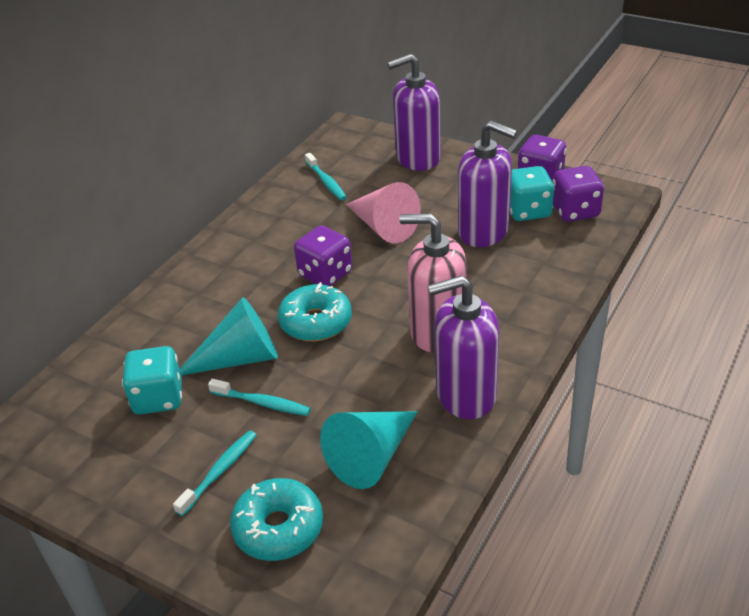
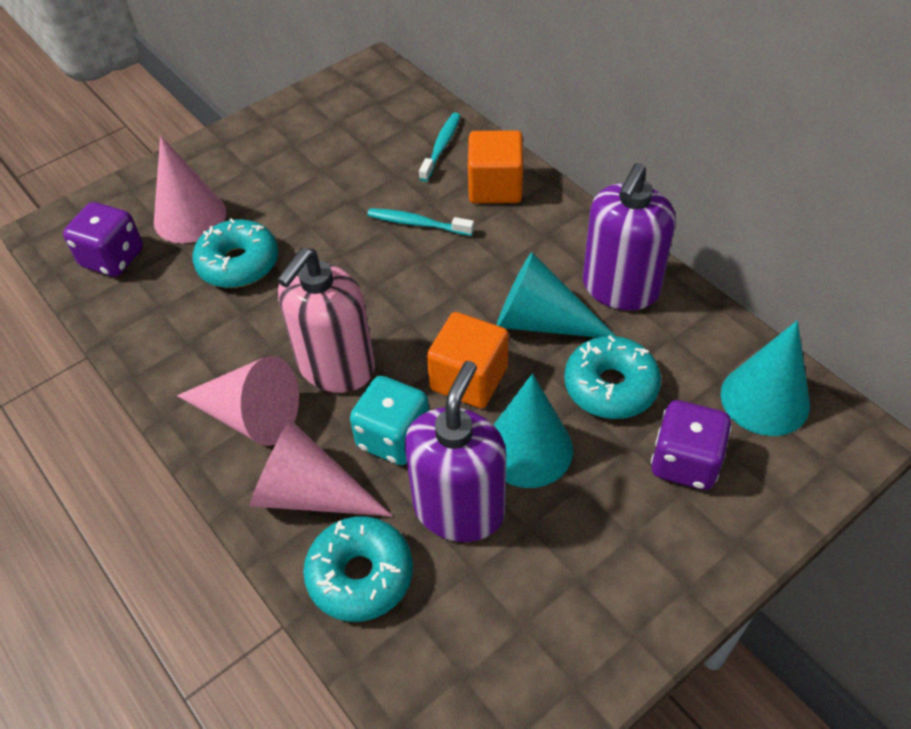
orange cube: none = 0 -> [427,312,509,408] [468,130,523,203] = 2
pink cone: [346,182,421,243] = 1 -> [154,136,227,243] [177,356,299,446] [250,419,393,516] = 3
purple dice: [294,226,352,286] [518,135,566,182] [553,166,604,222] = 3 -> [63,202,143,277] [651,400,732,490] = 2
purple soap dispenser: [387,54,441,171] [428,276,499,419] [458,121,517,247] = 3 -> [405,361,506,542] [583,163,676,310] = 2
turquoise cone: [180,297,278,375] [320,411,418,489] = 2 -> [493,373,573,488] [497,252,616,338] [721,321,810,436] = 3
turquoise dice: [122,346,182,414] [510,166,555,221] = 2 -> [350,376,429,465] = 1
turquoise donut: [230,478,323,561] [278,282,352,341] = 2 -> [192,218,278,288] [303,516,413,622] [564,335,661,419] = 3
turquoise toothbrush: [173,430,257,516] [208,379,311,416] [305,153,347,200] = 3 -> [367,208,474,236] [419,113,461,182] = 2

